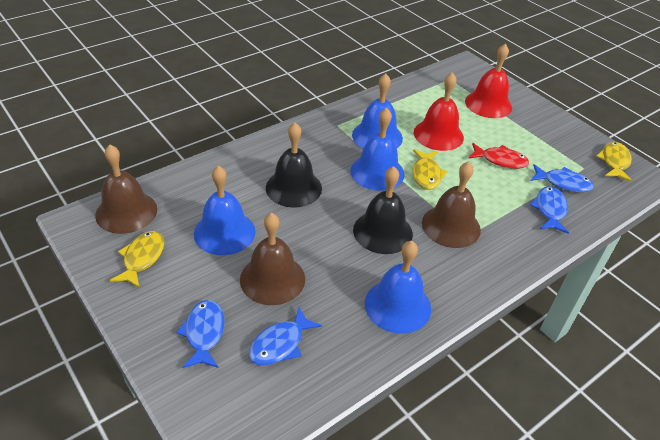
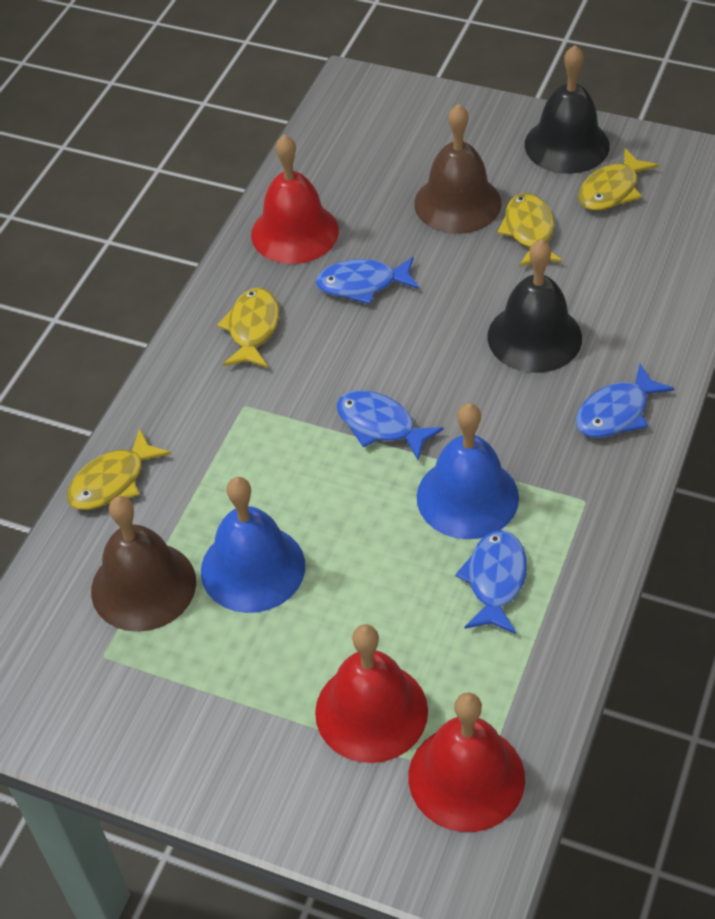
blue bell: [194,166,255,255] [350,108,405,191] [352,73,403,149] [365,241,431,334] = 4 -> [201,477,305,613] [417,403,519,539] = 2
brown bell: [95,145,157,234] [240,213,305,305] [422,161,481,248] = 3 -> [91,496,196,632] [414,104,501,234] = 2
red bell: [414,72,464,151] [465,43,512,118] = 2 -> [251,134,339,264] [315,624,428,763] [409,692,525,832] = 3
red fish: [469,143,529,169] = 1 -> none = 0
yellow fish: [110,231,164,288] [412,149,448,190] [596,142,632,182] = 3 -> [67,428,171,510] [217,288,279,368] [497,193,562,267] [578,148,659,211] = 4

